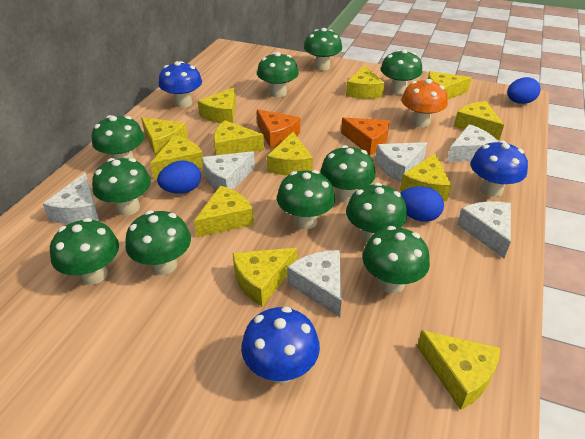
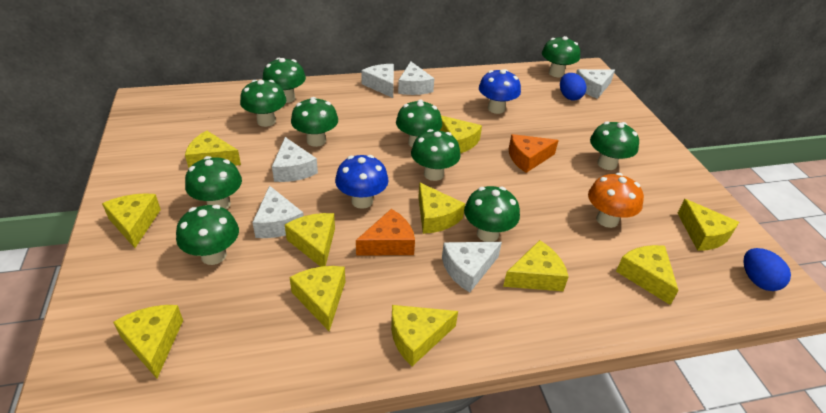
blue egg: [157,161,201,194] [401,186,444,222] [507,77,540,104] = 3 -> [560,73,586,101] [744,248,791,291] = 2
blue mushroom: [159,61,202,108] [241,306,320,384] [470,140,528,197] = 3 -> [335,155,389,209] [479,69,521,114] = 2
green mushroom: [50,218,119,285] [92,115,144,159] [92,158,151,215] [125,210,191,275] [257,52,299,98] [277,170,335,229] [304,28,342,71] [320,145,376,203] [346,183,407,243] [362,226,430,293] [381,49,422,95] = 11 -> [176,205,239,265] [185,156,242,209] [240,80,286,127] [262,58,306,103] [291,97,338,147] [396,100,442,147] [411,129,461,181] [464,186,520,242] [542,36,580,77] [590,121,639,170] = 10
yellow cheese: [141,117,188,156] [150,135,203,179] [194,186,254,237] [198,87,236,123] [214,120,264,155] [233,248,297,306] [267,132,313,176] [346,66,384,99] [400,153,451,201] [417,330,500,410] [428,71,472,99] [454,101,504,140] = 12 -> [102,193,161,248] [113,305,183,379] [185,131,241,168] [285,213,335,267] [289,266,345,331] [391,305,458,366] [418,182,465,234] [439,115,482,153] [503,240,569,291] [616,245,679,305] [678,199,739,251] = 11

